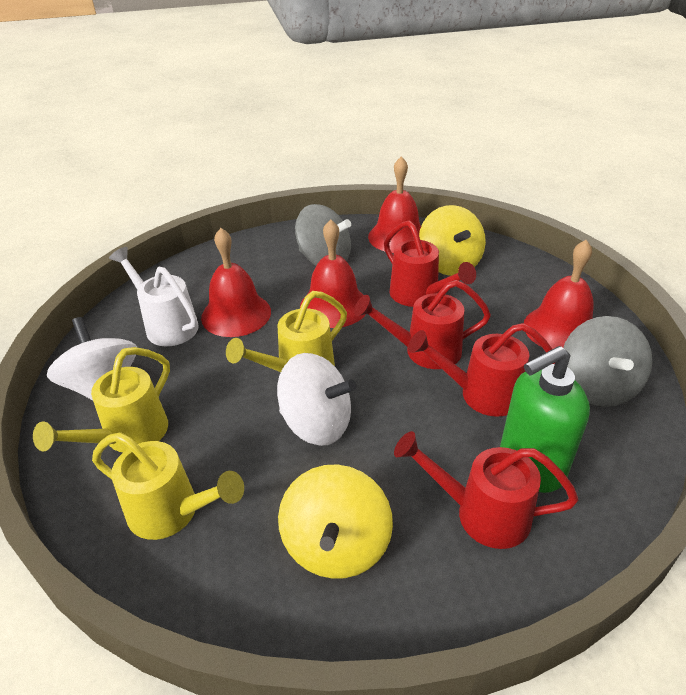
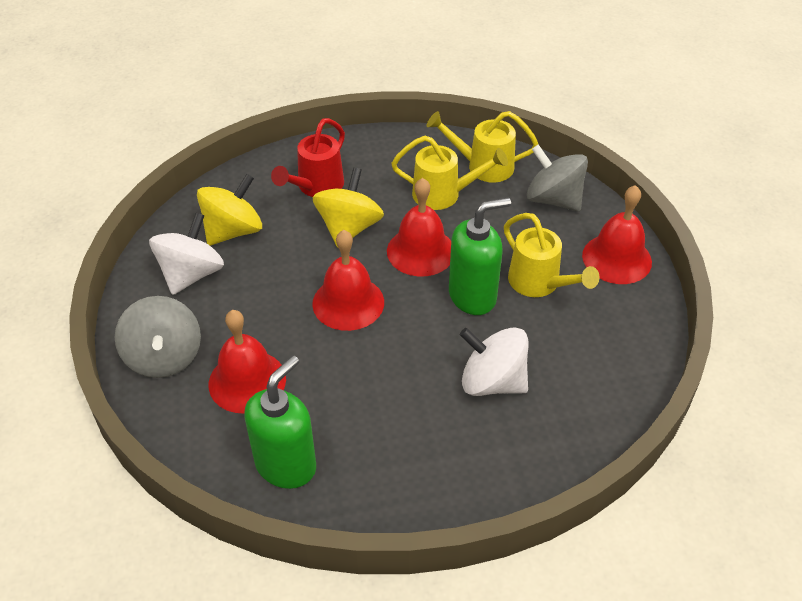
green soap dispenser: [500,346,590,493] = 1 -> [244,356,316,489] [449,197,511,315] = 2
red watering can: [354,280,491,369] [384,220,476,307] [394,431,578,549] [408,323,555,417] = 4 -> [271,118,345,197] = 1
white watering can: [109,247,199,346] = 1 -> none = 0

